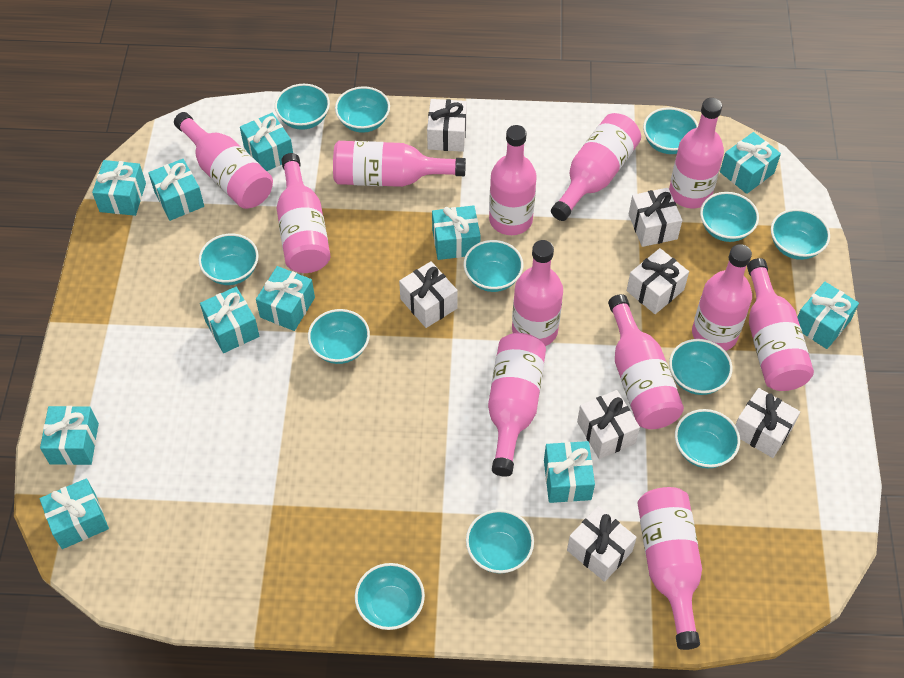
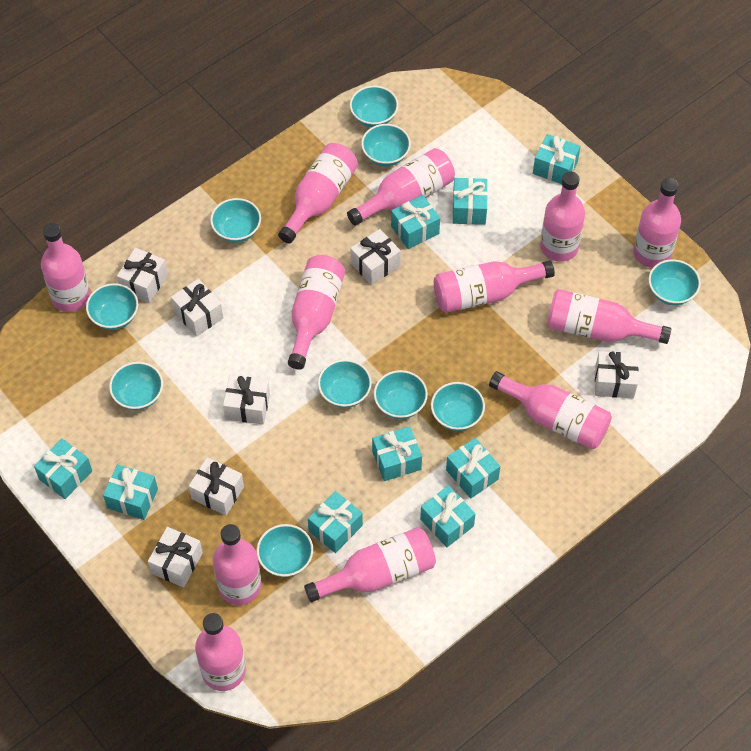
turquoise bowl: [198,234,259,285] [275,84,330,130] [308,309,370,364] [335,86,390,133] [355,563,425,630] [464,240,523,292] [466,509,534,573] [643,107,698,154] [669,339,732,395] [675,409,740,468] [700,192,759,242] [771,209,830,260] = 12 -> [86,283,138,330] [109,362,163,410] [210,198,261,243] [257,524,313,577] [318,359,372,408] [350,86,398,127] [361,124,411,166] [374,370,428,419] [431,382,485,431] [648,259,701,305] = 10
turquoise gift: [40,406,99,465] [40,478,109,549] [92,160,146,216] [148,159,204,221] [200,287,260,353] [240,113,293,171] [256,266,315,331] [432,205,481,260] [544,441,595,503] [720,132,781,194] [797,282,859,349] = 11 -> [34,438,92,499] [103,464,158,520] [308,491,363,553] [372,426,422,481] [391,195,440,249] [420,485,476,547] [446,438,500,499] [452,178,488,225] [533,134,581,184] = 9

